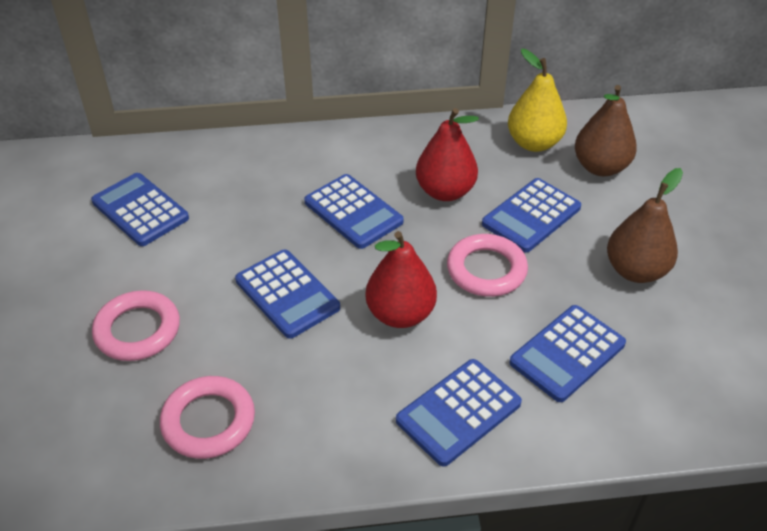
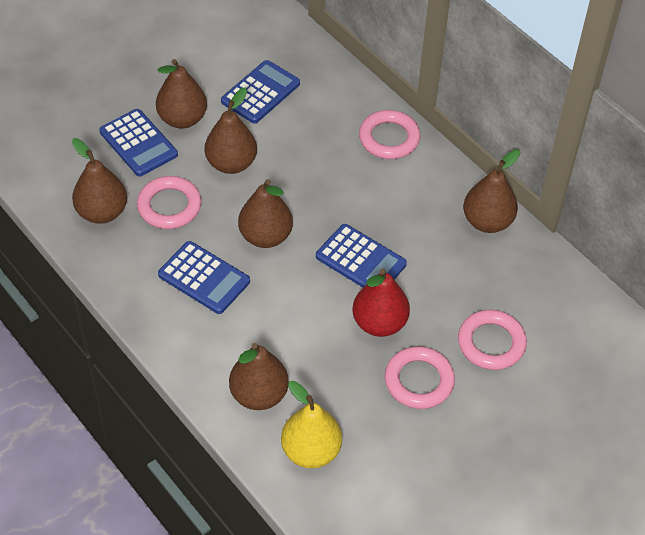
blue calculator: [91,173,189,246] [235,250,340,339] [304,174,404,249] [396,359,522,467] [482,178,581,253] [509,305,626,402] = 6 -> [99,109,178,176] [158,241,250,314] [221,60,300,123] [316,224,407,287] = 4
brown pear: [575,85,637,176] [607,168,683,283] = 2 -> [72,138,127,224] [156,59,207,129] [205,87,257,174] [229,343,289,410] [238,179,293,248] [463,149,520,233] = 6
pink ring: [92,290,180,361] [160,376,255,459] [447,234,528,297] = 3 -> [137,176,202,229] [359,110,421,159] [385,346,455,409] [458,310,527,370] = 4
red pear: [366,231,437,328] [416,108,479,201] = 2 -> [353,268,410,337] = 1

